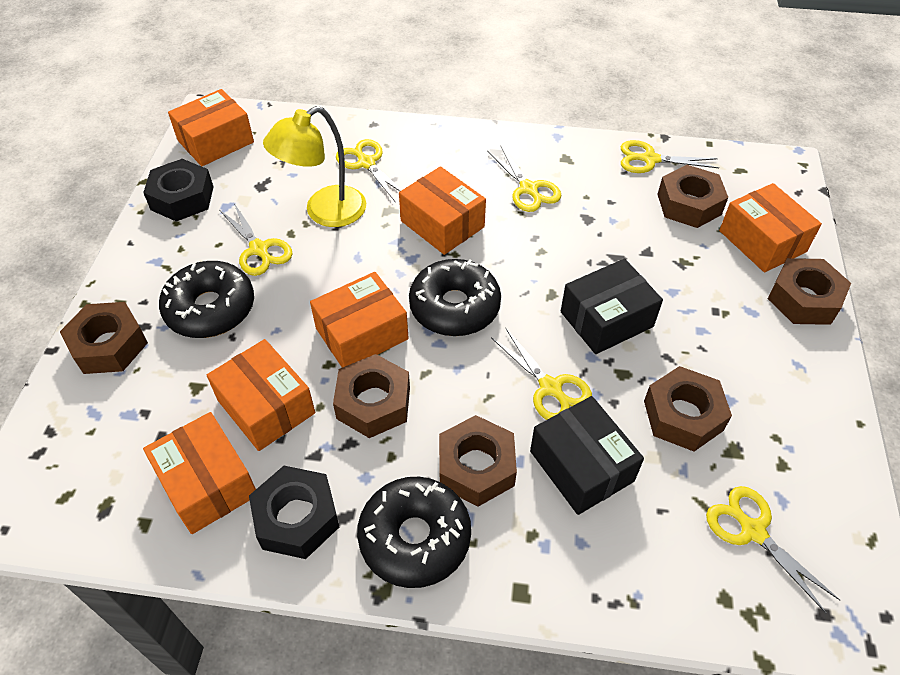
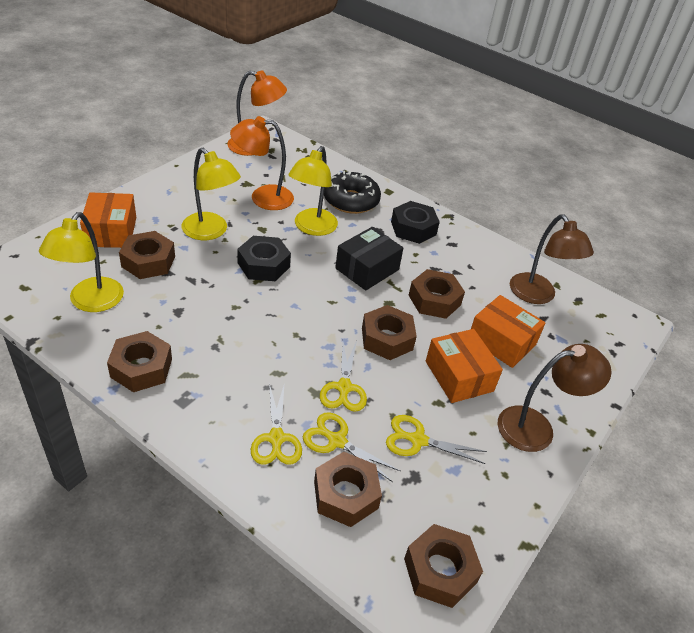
black box: [530,396,644,515] [561,258,663,354] = 2 -> [335,227,403,291] = 1
black donut: [159,261,254,338] [357,477,471,588] [409,259,501,336] = 3 -> [324,171,381,214] = 1
brown lamp: none = 0 -> [498,344,611,452] [510,214,594,304] = 2
orange box: [143,412,256,534] [168,89,254,166] [207,339,315,451] [310,272,409,368] [399,166,486,255] [719,183,822,273] = 6 -> [80,192,136,248] [426,329,503,403] [471,295,546,368] = 3
orange lamp: none = 0 -> [227,70,287,156] [230,116,294,210] = 2
yellow lamp: [263,106,366,227] = 1 -> [39,212,124,312] [182,148,241,240] [289,146,338,236] = 3
yellow scissors: [220,203,293,276] [336,139,402,203] [487,145,561,212] [491,328,592,420] [621,140,719,173] [706,486,840,614] = 6 -> [251,382,302,465] [303,412,401,482] [320,341,367,412] [386,415,487,464] = 4

